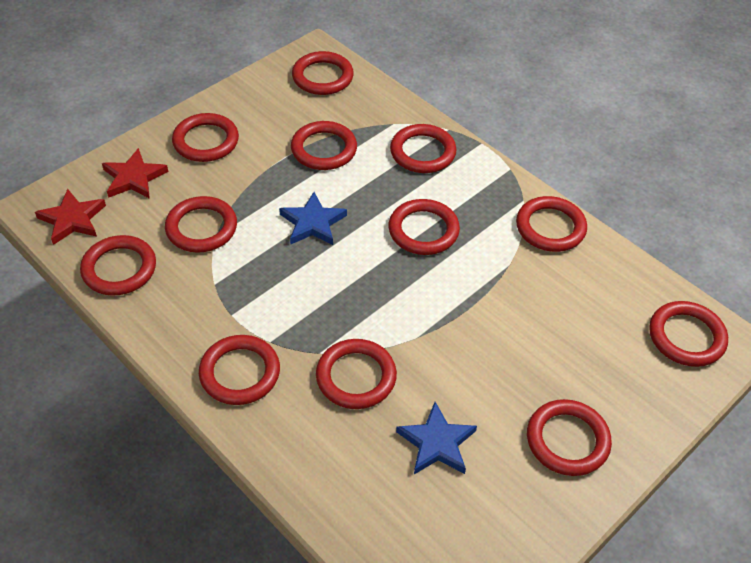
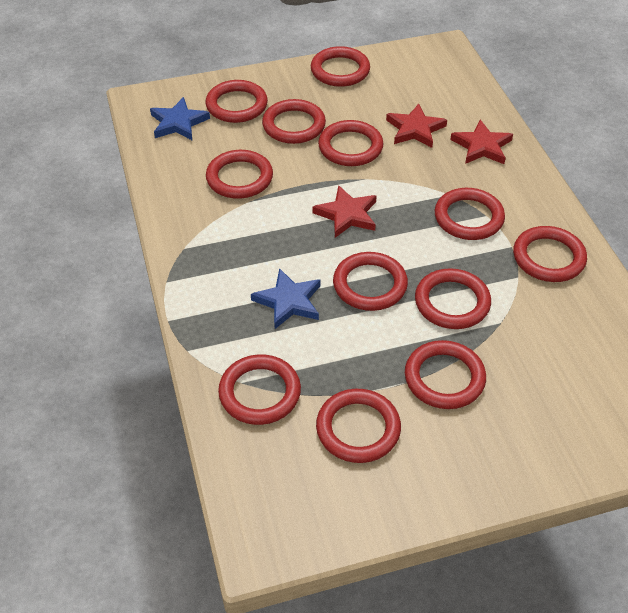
red star: [35,189,106,245] [102,148,168,199] = 2 -> [312,185,377,238] [386,104,447,148] [450,120,513,164] = 3

